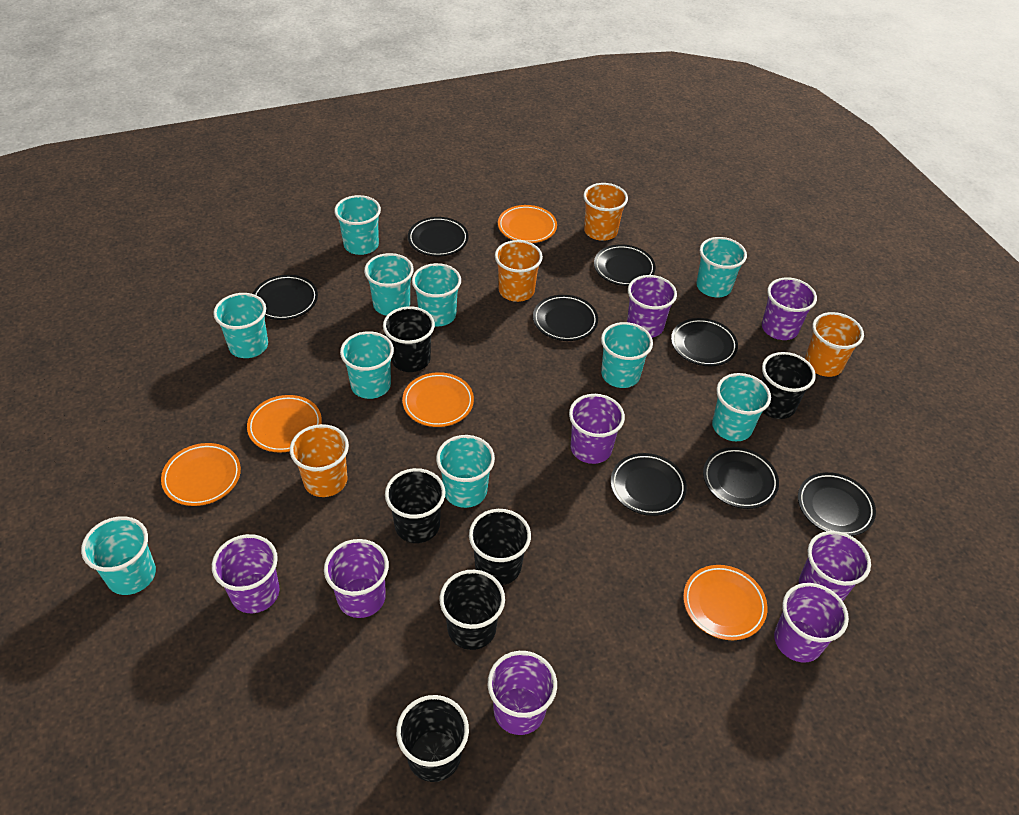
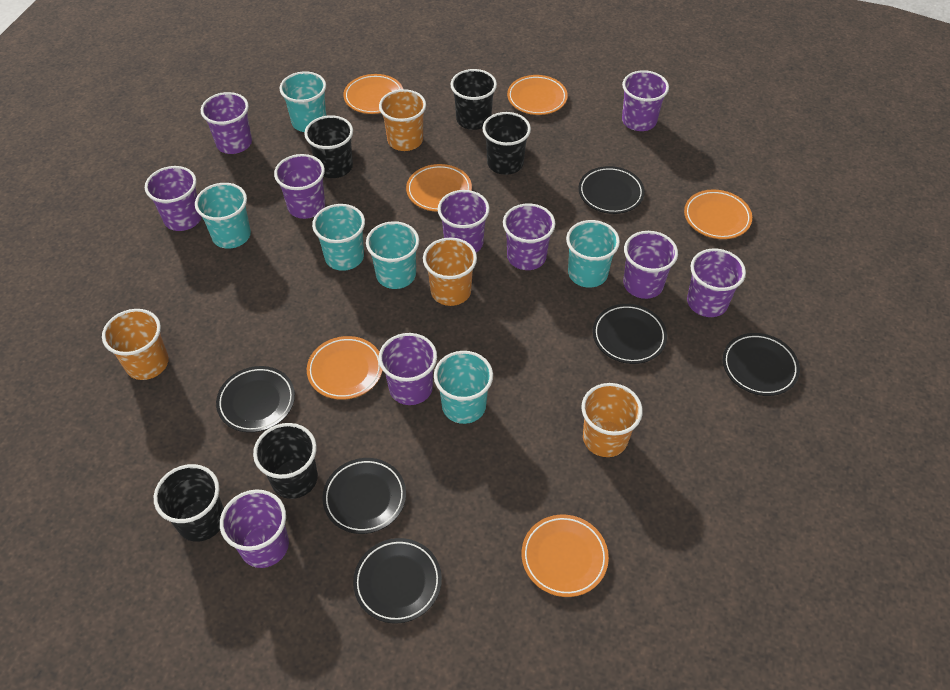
black cup: [383,306,435,372] [385,468,445,543] [396,695,469,782] [439,570,505,650] [469,509,531,585] [761,352,816,419] = 6 -> [154,464,224,542] [253,423,318,499] [304,115,353,178] [451,69,497,130] [483,112,531,175] = 5
black plate: [253,275,318,320] [408,217,469,257] [533,295,598,341] [594,244,656,286] [611,453,687,516] [671,318,738,366] [703,447,779,509] [798,472,876,536] = 8 -> [216,366,295,433] [322,458,406,534] [353,538,442,623] [579,166,645,214] [593,304,667,364] [723,333,800,396] = 6
orange plate: [161,443,241,506] [247,395,322,452] [402,372,474,427] [498,205,557,243] [683,565,768,640] = 5 -> [307,336,383,400] [343,74,403,114] [406,164,472,212] [507,75,568,115] [522,515,609,597] [684,190,752,239] = 6
purple cup: [212,534,279,613] [324,539,389,618] [488,651,557,735] [569,394,625,464] [627,275,677,338] [762,278,817,340] [774,583,849,662] [799,531,871,601] = 8 -> [145,166,202,231] [201,92,252,154] [220,489,289,568] [274,154,325,219] [379,333,437,405] [438,190,490,253] [503,203,555,270] [622,70,669,131] [623,231,678,299] [687,248,746,317] = 10
turquoise cup: [81,516,156,595] [213,293,268,358] [334,195,381,255] [340,331,394,399] [364,253,414,316] [412,263,461,327] [436,435,495,508] [601,322,653,388] [696,237,747,297] [712,373,771,441] = 10 -> [195,183,251,248] [279,71,326,132] [312,204,365,271] [366,221,419,289] [434,351,493,424] [566,220,620,288] = 6

